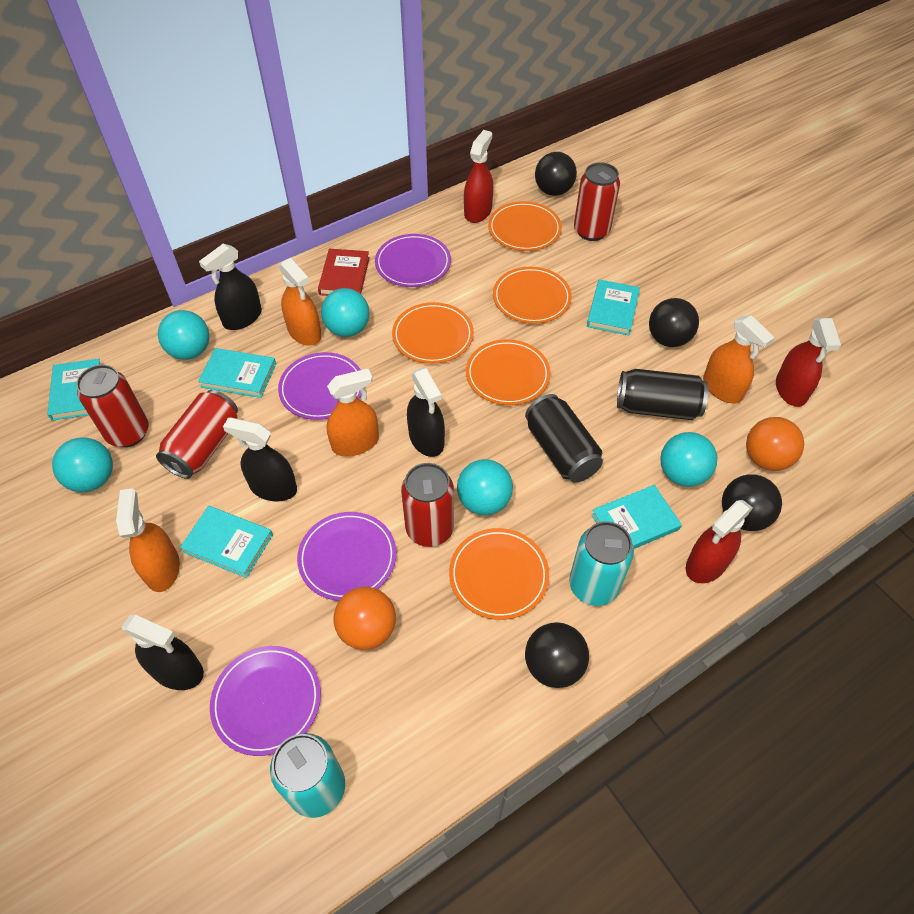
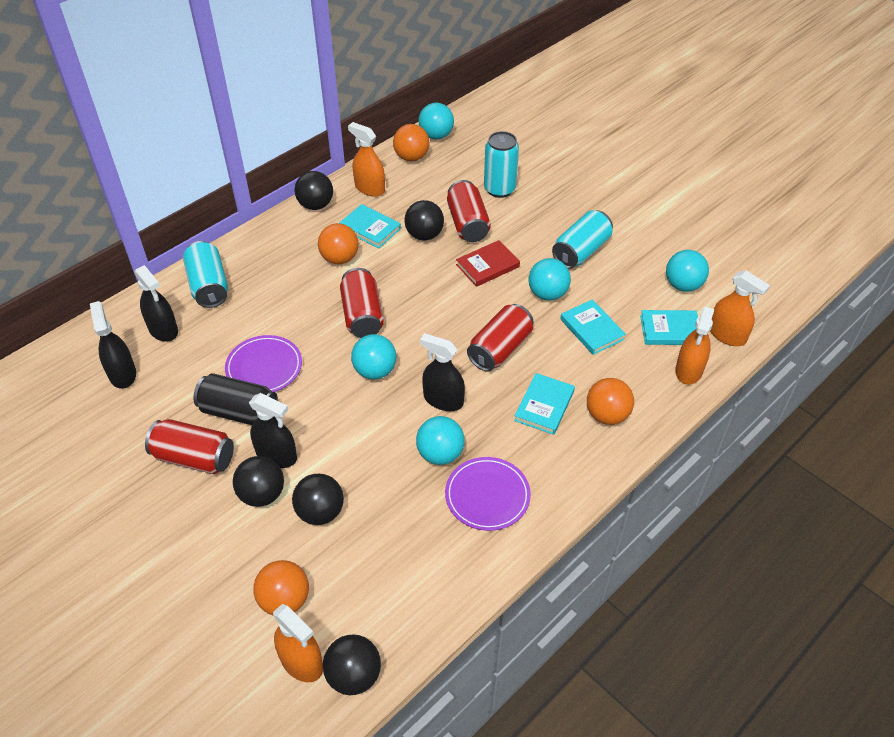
black ball: [525,622,589,688] [535,152,577,196] [649,298,699,347] [722,475,782,531] = 4 -> [233,456,284,507] [292,474,344,525] [294,171,333,210] [323,634,381,695] [404,200,444,240] = 5
black can: [525,394,603,483] [617,369,708,420] = 2 -> [193,373,278,425] = 1
orange ball: [333,587,396,650] [746,417,804,471] = 2 -> [253,560,309,615] [318,223,359,264] [393,124,429,161] [587,378,634,425] = 4
orange plate: [392,302,474,364] [449,528,549,620] [466,339,551,405] [488,201,562,251] [493,267,572,324] = 5 -> none = 0
purple plate: [210,646,321,756] [278,352,361,420] [297,512,396,601] [375,234,451,287] = 4 -> [225,335,302,392] [445,457,531,531] = 2
red spray bottle: [464,130,493,223] [686,500,753,583] [776,318,841,407] = 3 -> none = 0
turquoise book: [47,358,100,421] [180,506,273,578] [198,348,276,398] [587,279,640,335] [591,485,682,549] = 5 -> [339,204,401,249] [514,373,575,435] [560,299,626,355] [640,310,698,345] = 4
turquoise can: [270,733,345,818] [569,521,634,606] = 2 -> [183,241,228,308] [484,131,519,198] [552,210,613,269] = 3

